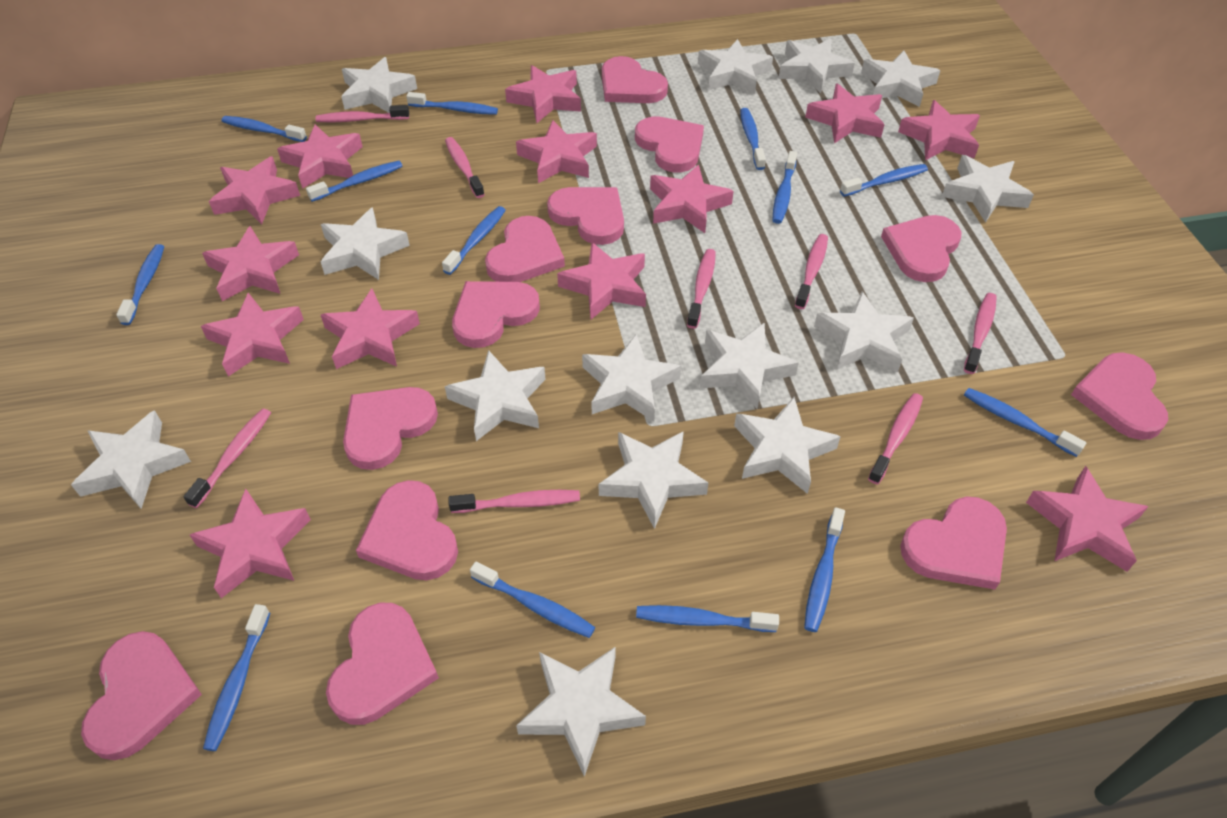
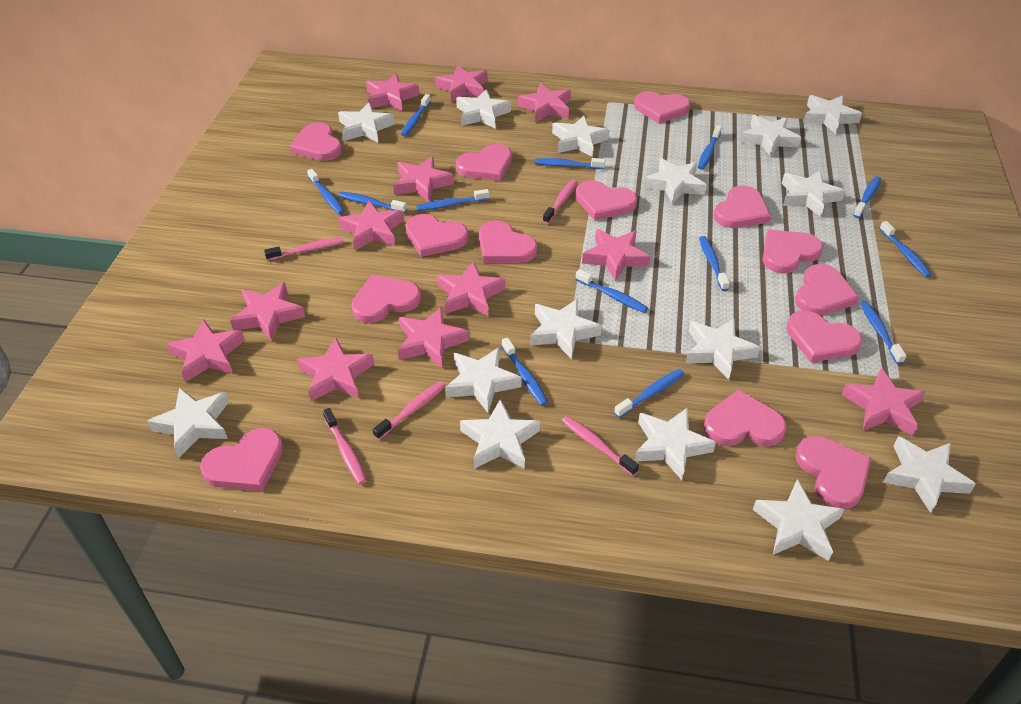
pink heart: [81,631,202,760] [326,603,439,725] [343,387,438,470] [356,480,458,580] [452,281,540,348] [485,216,565,282] [547,187,624,245] [602,56,668,103] [635,116,704,173] [881,215,962,282] [900,497,1007,590] [1071,352,1168,440] = 12 -> [200,428,283,491] [290,122,342,161] [351,275,421,323] [405,214,468,257] [456,144,512,181] [479,221,537,263] [576,180,637,220] [634,91,690,124] [704,389,786,446] [713,186,771,228] [762,230,823,274] [786,311,862,362] [795,264,859,316] [796,436,871,509] = 14
pink star: [190,488,311,598] [201,293,304,377] [202,226,299,301] [209,156,300,224] [277,124,363,189] [321,289,420,369] [505,65,581,123] [516,120,597,183] [557,242,646,319] [650,165,734,233] [805,83,885,143] [898,100,980,161] [1026,466,1149,572] = 13 -> [166,319,245,382] [230,282,305,341] [297,338,374,401] [338,201,404,250] [366,73,419,111] [393,156,454,202] [398,306,469,368] [435,65,488,102] [437,261,505,317] [518,83,571,122] [582,229,650,281] [841,368,925,436] = 12
pink toothbrush: [183,408,271,508] [316,105,409,123] [445,137,485,198] [449,490,580,513] [687,249,716,329] [795,234,828,309] [868,393,923,485] [964,293,997,374] = 8 -> [264,237,344,261] [323,408,367,484] [373,381,445,440] [543,179,577,224] [562,416,639,476] = 5
white star: [71,410,191,509] [321,207,410,280] [341,57,417,113] [445,350,546,441] [516,647,646,777] [582,334,681,422] [599,431,708,529] [698,39,773,94] [700,323,799,409] [734,397,841,494] [778,38,855,93] [814,291,914,372] [861,51,940,107] [942,155,1034,223] = 14 -> [147,387,229,458] [338,102,395,142] [445,347,521,413] [456,89,511,129] [460,399,540,469] [530,299,602,359] [552,115,609,157] [635,407,716,480] [644,158,707,204] [685,318,760,380] [740,115,801,157] [753,479,844,561] [782,170,845,217] [803,95,862,134] [883,436,976,513] = 15

